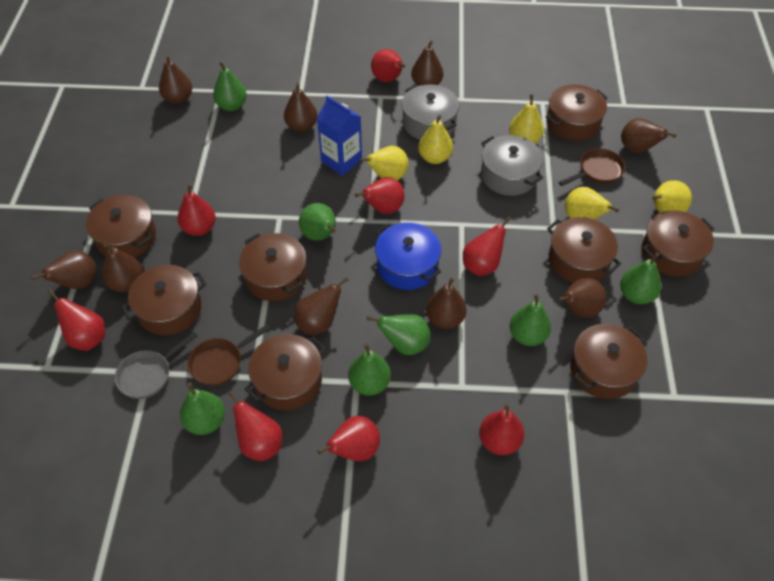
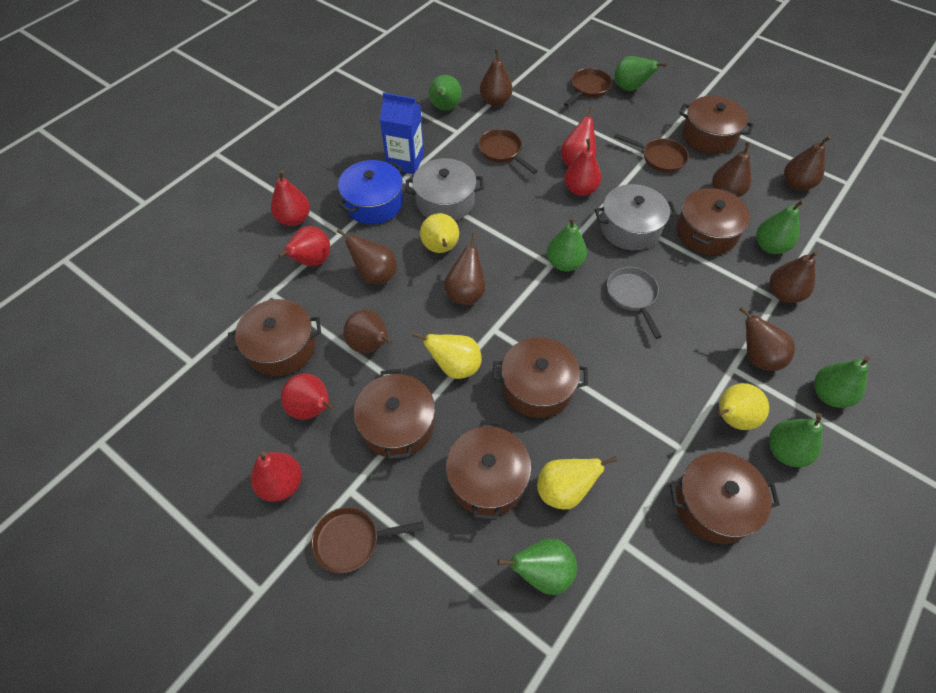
brown pan: [187,324,271,386] [559,148,625,186] = 2 -> [311,507,424,573] [478,129,538,174] [564,68,612,106] [614,133,689,173] = 4
brown pear: [31,250,96,289] [102,243,143,292] [159,55,192,104] [284,83,318,132] [294,277,348,335] [411,40,444,86] [426,277,467,329] [557,278,606,318] [621,118,676,153] = 9 -> [336,228,397,284] [344,310,392,353] [444,233,485,305] [480,49,512,106] [712,142,752,197] [739,307,795,371] [770,251,819,303] [784,136,831,191] = 8
brown pot: [86,195,156,258] [121,265,206,335] [239,233,307,301] [245,334,325,411] [546,84,608,141] [547,217,621,283] [570,324,647,399] [642,210,715,277] = 8 -> [228,299,321,376] [354,369,435,460] [446,420,531,520] [492,337,588,418] [670,452,780,544] [677,188,750,255] [679,96,754,154] = 7
red pear: [48,289,105,351] [177,184,216,236] [228,391,282,461] [317,416,380,461] [355,177,405,214] [371,49,405,82] [463,216,512,276] [479,403,525,455] = 8 -> [251,451,302,502] [271,170,310,226] [278,226,330,266] [281,373,335,420] [561,106,596,166] [564,139,602,196] = 6
yellow pear: [359,146,409,180] [418,115,453,164] [509,94,544,144] [565,187,619,220] [652,180,692,213] = 5 -> [413,332,482,379] [420,213,459,253] [537,456,617,510] [717,383,769,430] = 4

